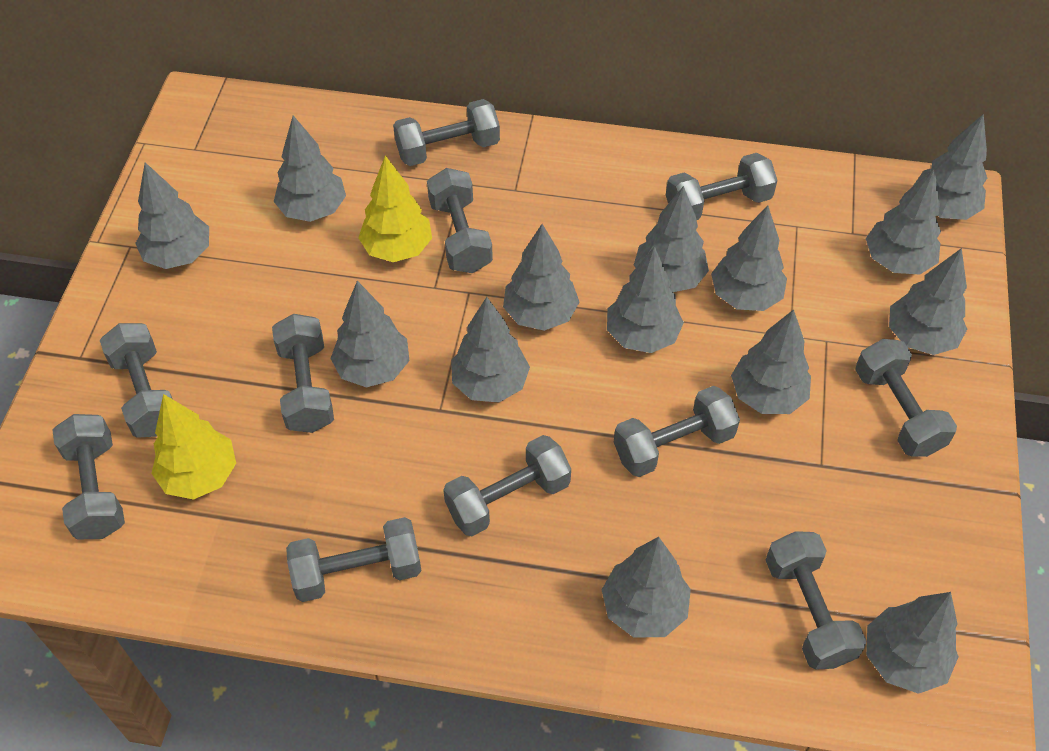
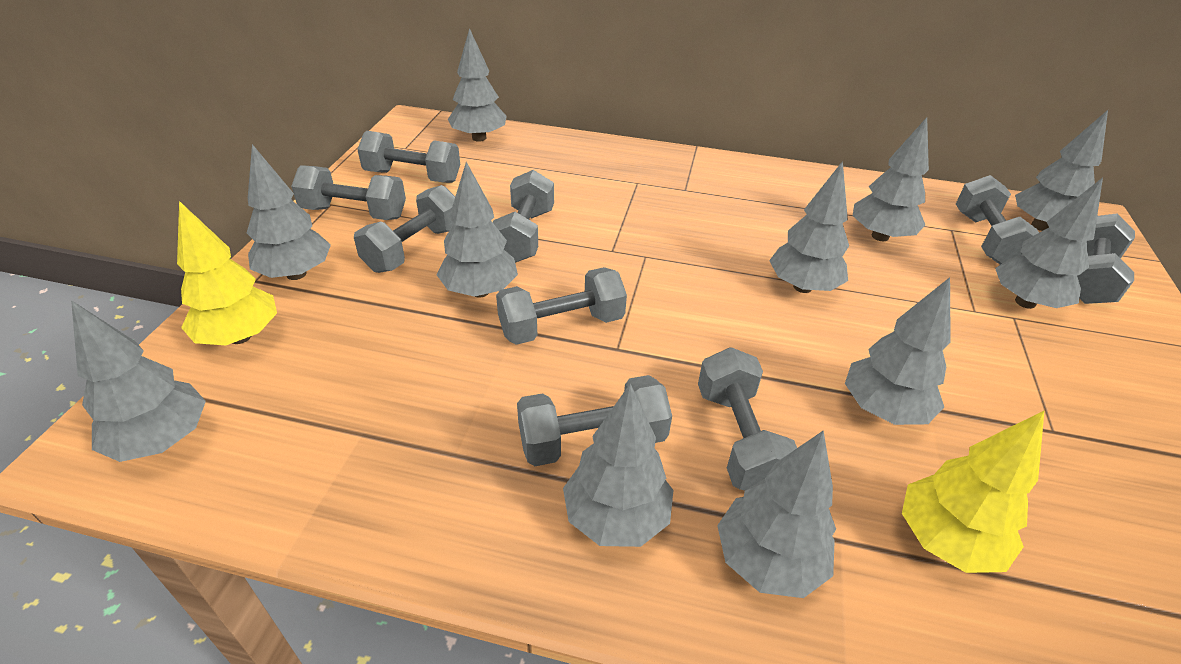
grey dumbbell: [52,414,125,539] [100,323,172,438] [272,314,334,433] [286,517,421,602] [393,99,500,166] [427,168,493,273] [443,435,571,537] [614,386,740,477] [666,153,778,220] [766,531,867,670] [855,339,957,457] = 11 -> [291,165,406,220] [354,185,455,273] [357,131,460,183] [493,170,554,263] [496,267,627,345] [517,375,672,466] [698,347,797,491] [956,175,1039,265] [1077,214,1135,304] = 9
grey tree: [135,162,209,269] [274,115,346,222] [330,281,409,387] [451,297,530,402] [503,224,579,331] [601,537,691,637] [607,246,684,353] [634,186,709,292] [711,205,787,311] [731,309,811,414] [866,168,941,275] [866,592,959,694] [889,248,967,355] [913,114,987,220] = 14 -> [71,300,206,462] [247,144,331,280] [437,162,518,298] [448,28,507,142] [563,383,673,547] [717,430,836,598] [769,161,849,293] [845,277,951,425] [853,117,929,241] [995,177,1103,309] [1015,110,1108,231] = 11

